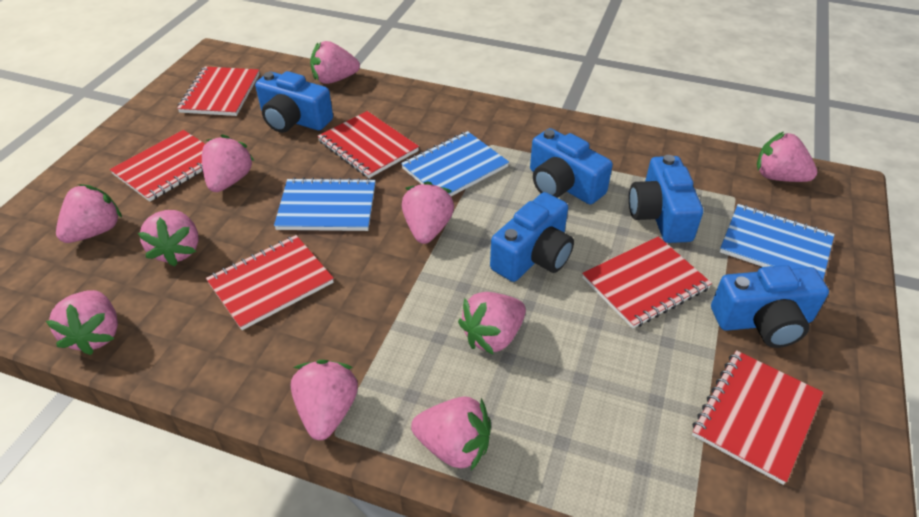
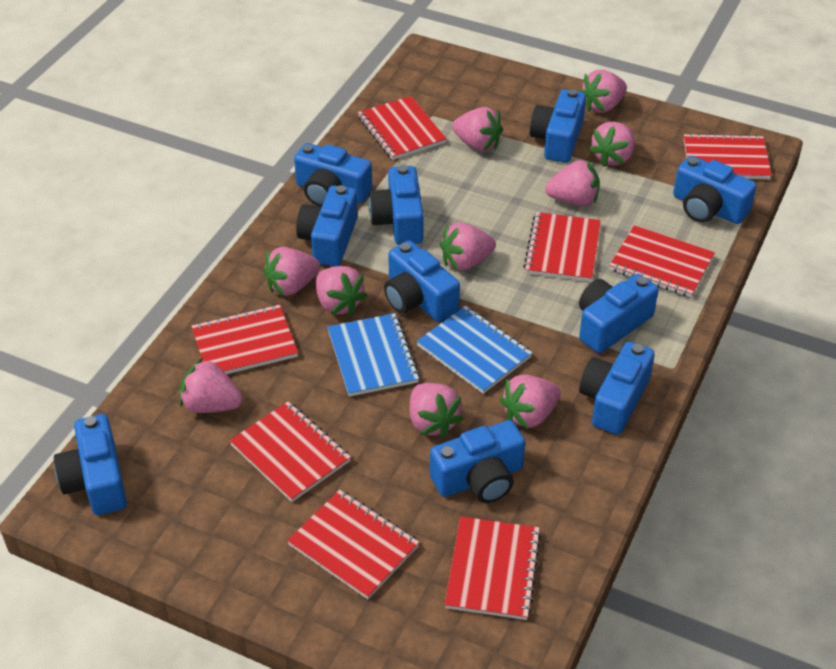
blue camera: [255,71,333,133] [490,192,574,282] [530,128,613,205] [629,155,703,243] [711,265,829,348] = 5 -> [54,414,127,515] [294,143,372,207] [296,185,358,266] [369,165,424,245] [384,240,460,322] [430,420,525,503] [530,89,586,163] [579,274,658,353] [579,341,655,435] [673,156,757,224] = 10
blue notebook: [274,177,375,231] [401,131,509,196] [720,204,835,279] = 3 -> [327,313,420,397] [416,306,532,394] = 2
red notebook: [110,130,205,202] [177,67,259,116] [206,235,334,330] [317,111,419,178] [582,236,712,329] [692,350,824,485] = 6 -> [192,305,298,374] [229,401,351,502] [287,490,419,599] [358,96,447,160] [444,517,542,620] [523,212,601,282] [609,225,715,298] [684,133,772,179] = 8

